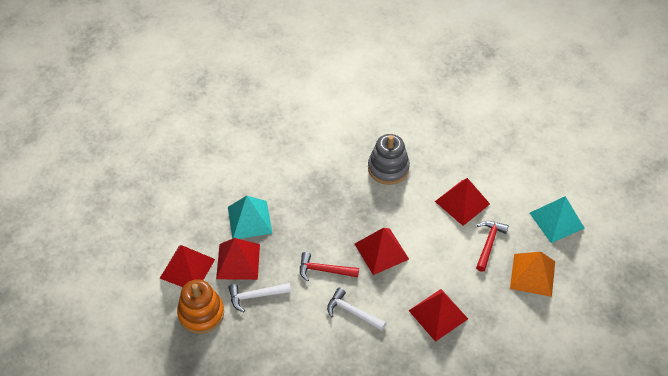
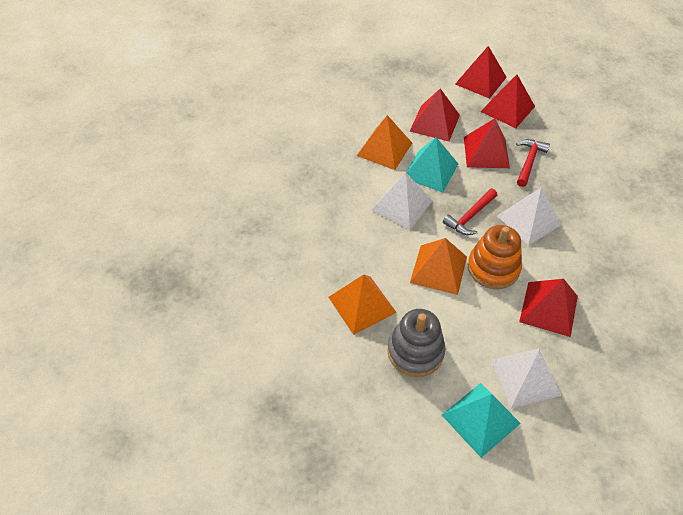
orange pyramid: [510,252,555,297] = 1 -> [328,274,397,335] [357,115,412,170] [410,238,467,295] = 3
white hammer: [228,283,291,312] [327,287,386,331] = 2 -> none = 0
white pyramid: none = 0 -> [371,173,432,230] [490,348,562,409] [497,187,562,246] = 3

